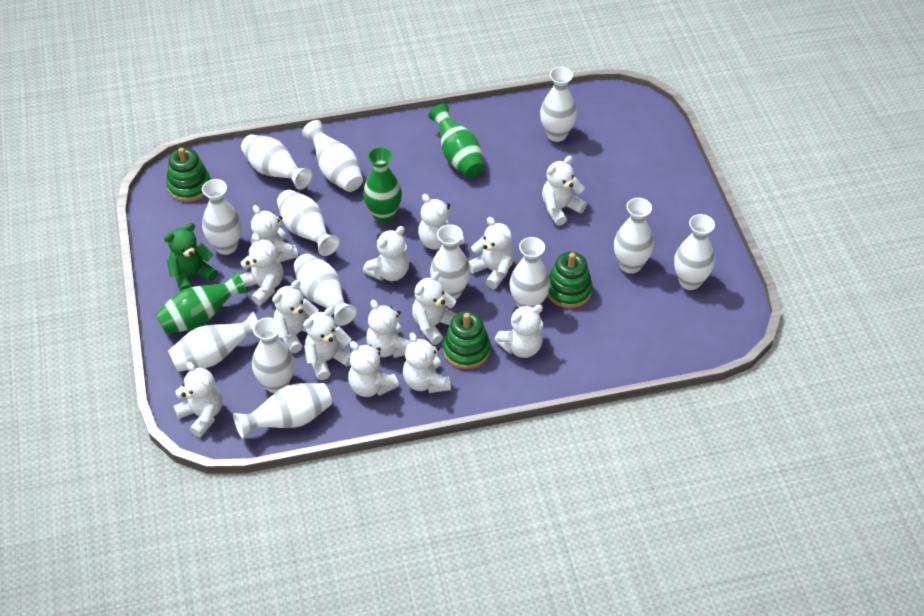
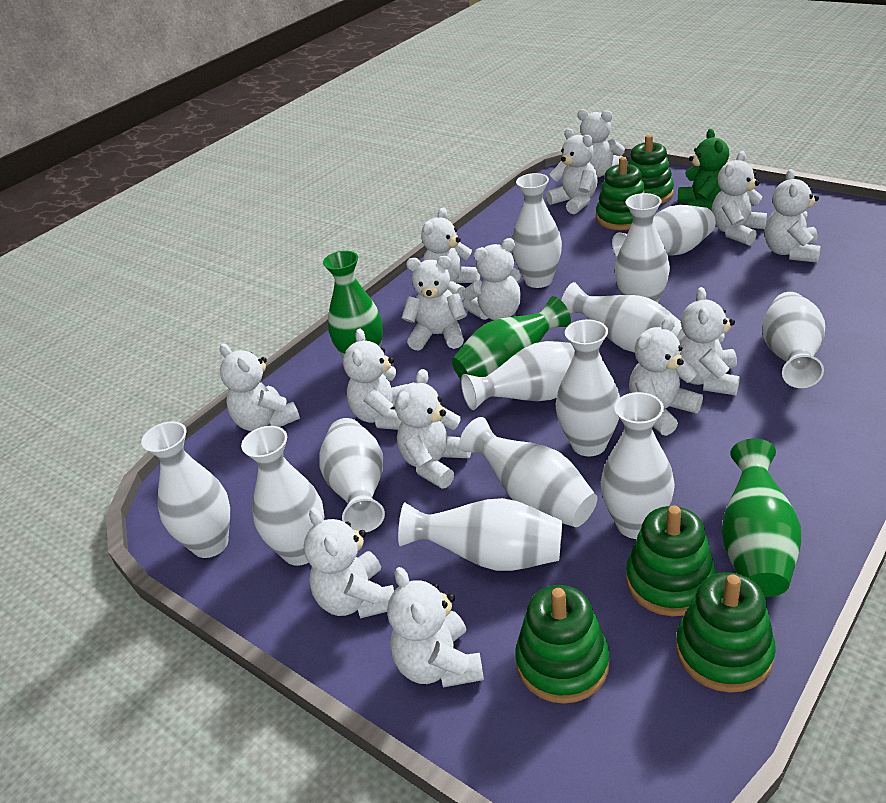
green stacking toy: [166,147,210,202] [443,311,491,369] [548,252,593,308] = 3 -> [516,585,609,704] [596,157,646,230] [626,506,716,616] [628,135,674,204] [676,572,776,693] = 5

